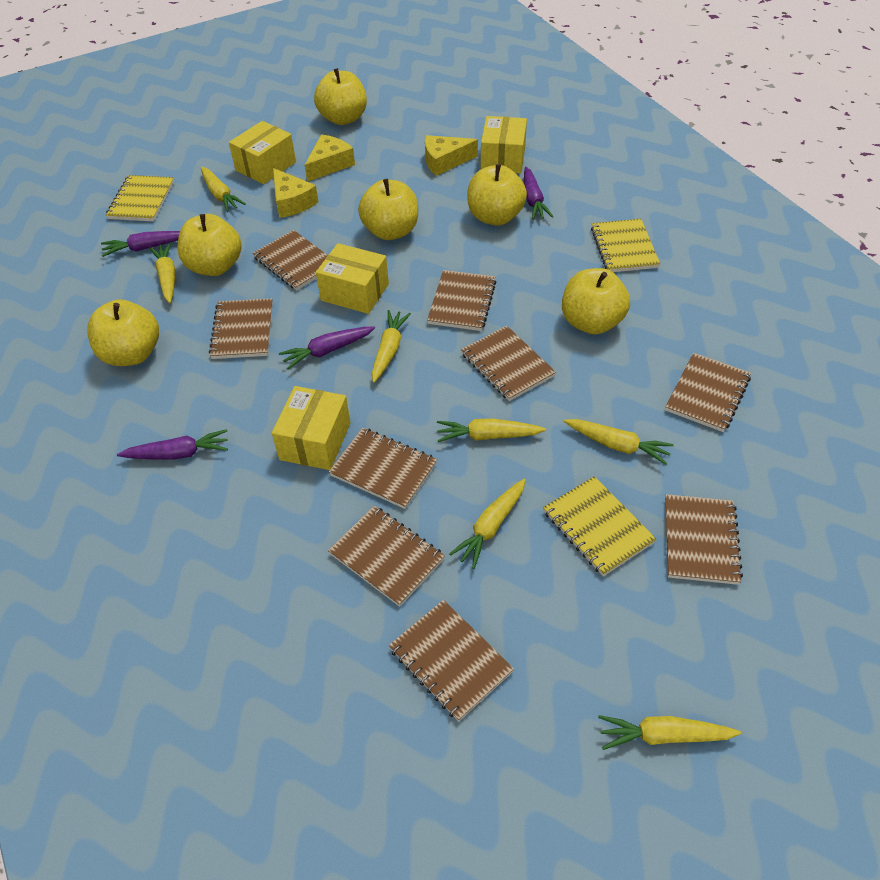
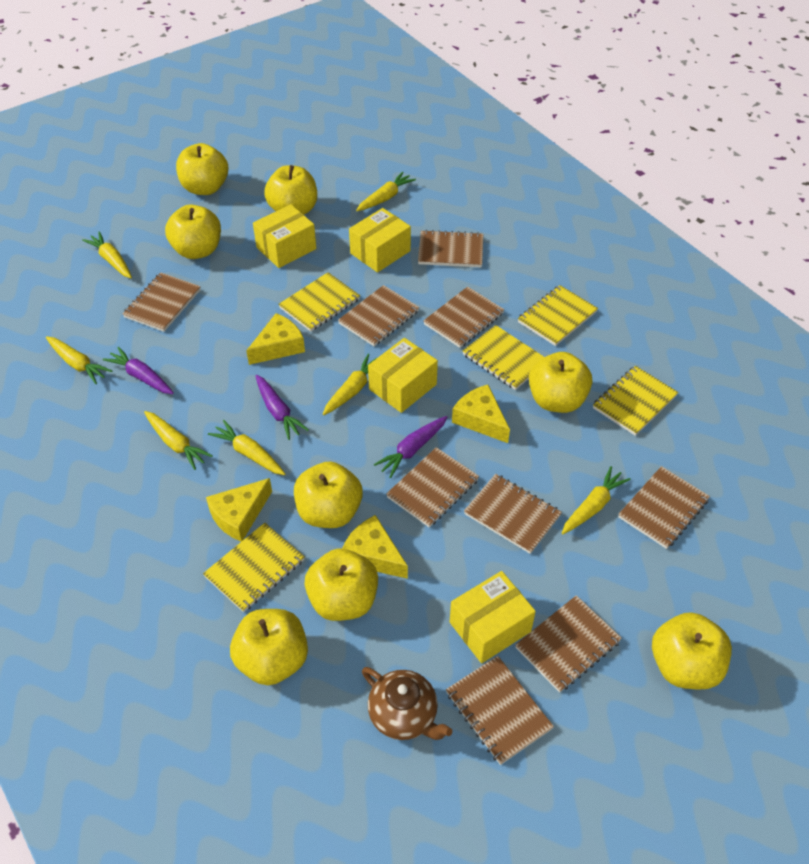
brown teapot: none = 0 -> [362,667,453,740] = 1
purple carrot: [101,231,180,257] [117,429,228,460] [279,326,375,369] [524,167,553,220] = 4 -> [103,347,174,394] [256,375,309,440] [374,416,447,478] = 3
yellow apple: [87,299,159,366] [177,214,242,276] [314,68,367,125] [358,179,418,240] [467,164,527,226] [562,268,630,334] = 6 -> [165,204,221,259] [176,143,228,195] [230,609,308,685] [264,165,317,215] [294,461,363,528] [304,548,378,621] [529,352,592,413] [652,612,732,690] = 8
yellow cheese: [273,168,318,218] [305,134,355,182] [425,135,478,176] = 3 -> [206,478,272,542] [246,313,305,365] [342,515,408,579] [452,385,510,443] = 4
yellow notebook: [106,175,174,221] [543,476,656,576] [591,219,660,272] = 3 -> [203,523,305,612] [278,272,360,332] [463,325,544,390] [518,285,598,346] [593,366,678,436] = 5

